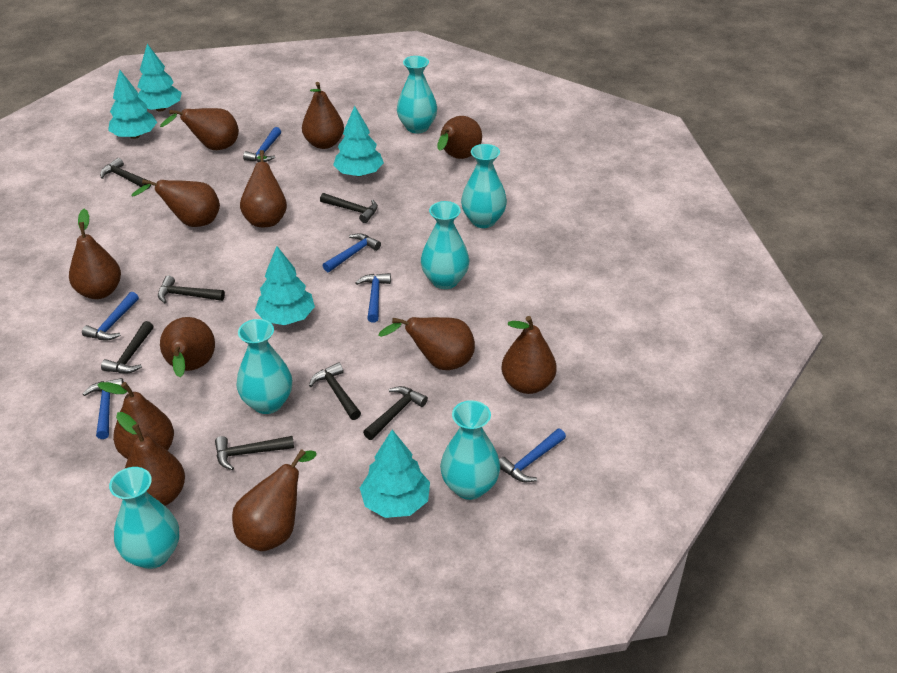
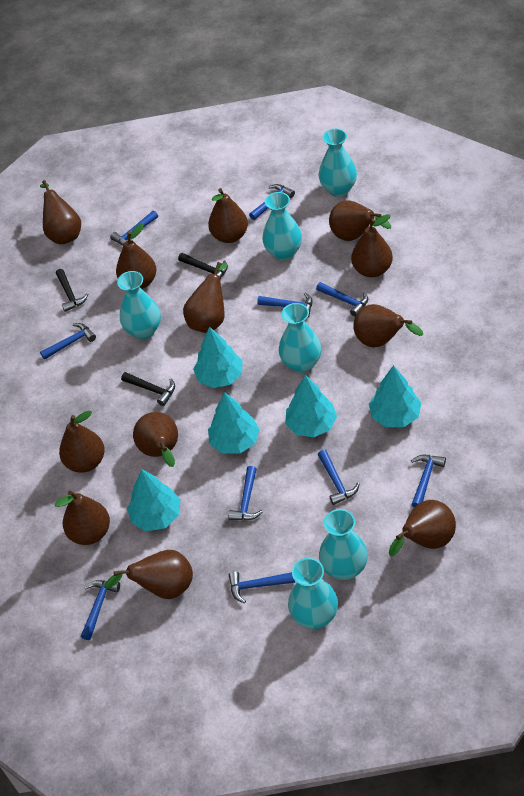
black hammer: [100,158,151,190] [101,321,154,374] [158,276,225,303] [215,436,294,470] [309,363,361,420] [320,193,378,223] [363,386,428,440] = 7 -> [56,269,88,312] [121,372,175,406] [178,253,228,279] = 3
blue hammer: [82,292,139,341] [83,378,124,439] [243,127,281,162] [323,233,381,272] [355,273,391,322] [499,429,566,482] = 6 -> [40,323,96,360] [81,580,120,640] [110,211,158,245] [228,466,263,520] [229,571,295,603] [249,184,295,220] [257,292,312,318] [316,282,368,317] [318,450,360,505] [411,455,446,508] = 10

